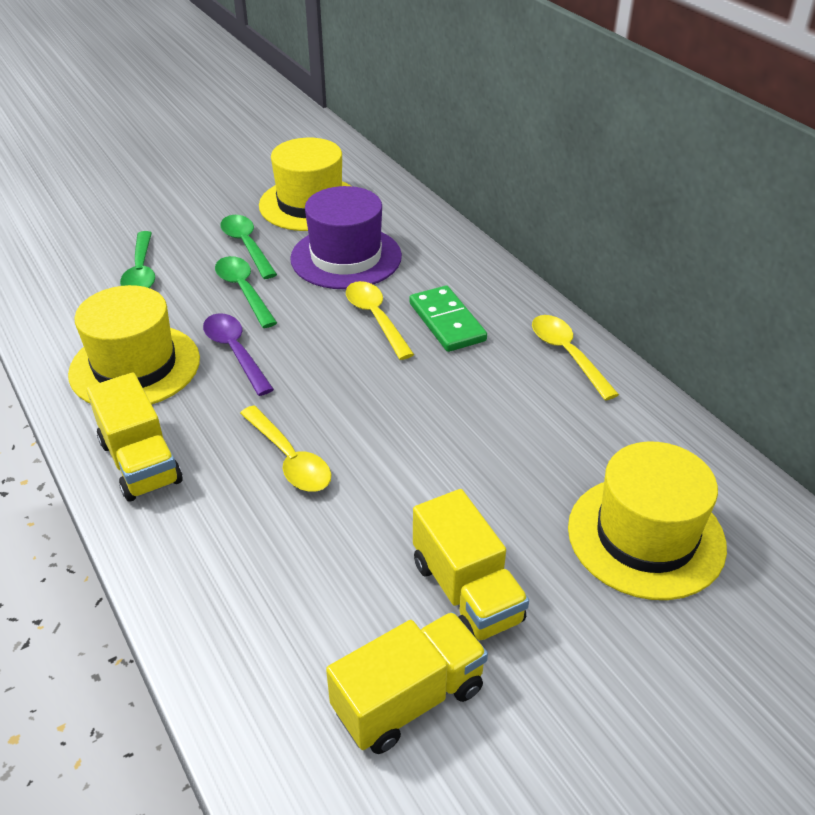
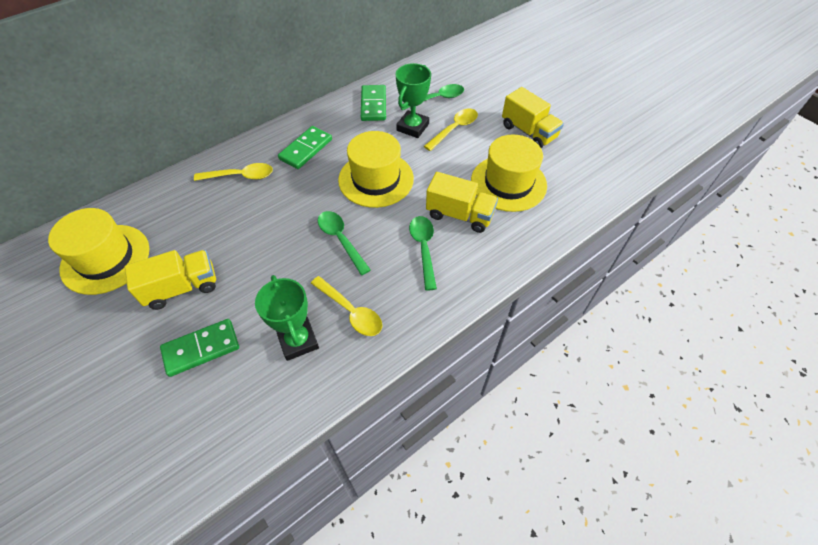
green domino: [409,286,487,352] = 1 -> [160,319,239,377] [278,126,332,169] [361,85,386,121] = 3
green trophy: none = 0 -> [255,275,319,361] [396,63,431,138] = 2
purple hat: [290,186,402,289] = 1 -> none = 0
purple spoon: [203,313,274,396] = 1 -> none = 0

